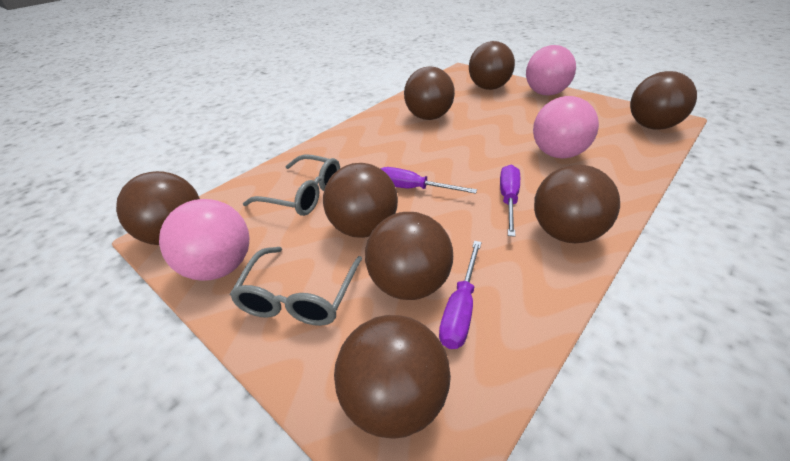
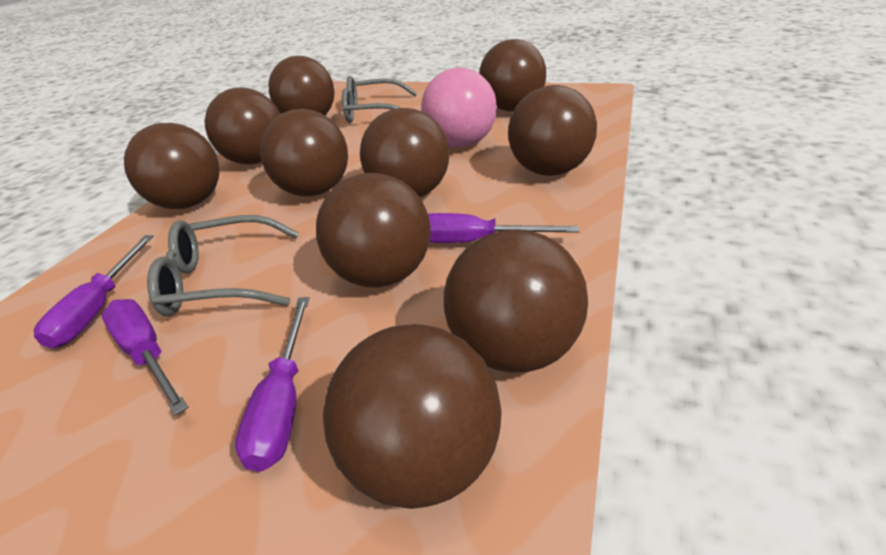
brown ball: [116,171,200,245] [323,163,398,238] [334,315,451,439] [365,212,453,300] [404,66,455,120] [469,41,515,90] [534,165,620,243] [630,71,697,130] = 8 -> [124,123,220,209] [205,87,280,165] [260,109,348,196] [269,56,335,115] [316,173,431,288] [323,324,502,509] [360,108,449,197] [444,229,588,373] [479,39,546,111] [508,85,597,176] = 10
pink ball: [159,199,249,281] [526,45,576,95] [533,96,599,159] = 3 -> [421,68,497,148] = 1
purple screwdriver: [381,167,477,194] [439,241,482,349] [500,165,520,237] = 3 -> [34,235,153,349] [102,299,188,416] [235,297,309,472] [428,213,579,243] = 4

